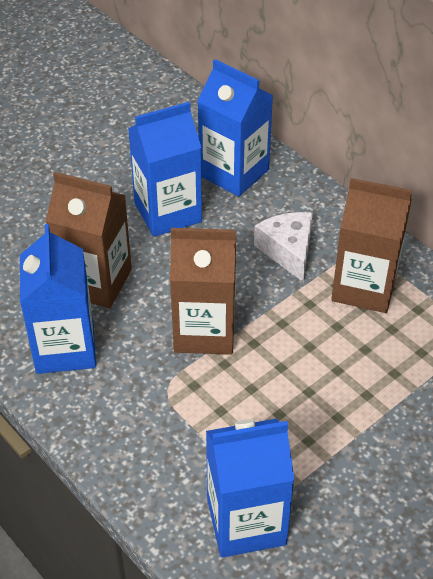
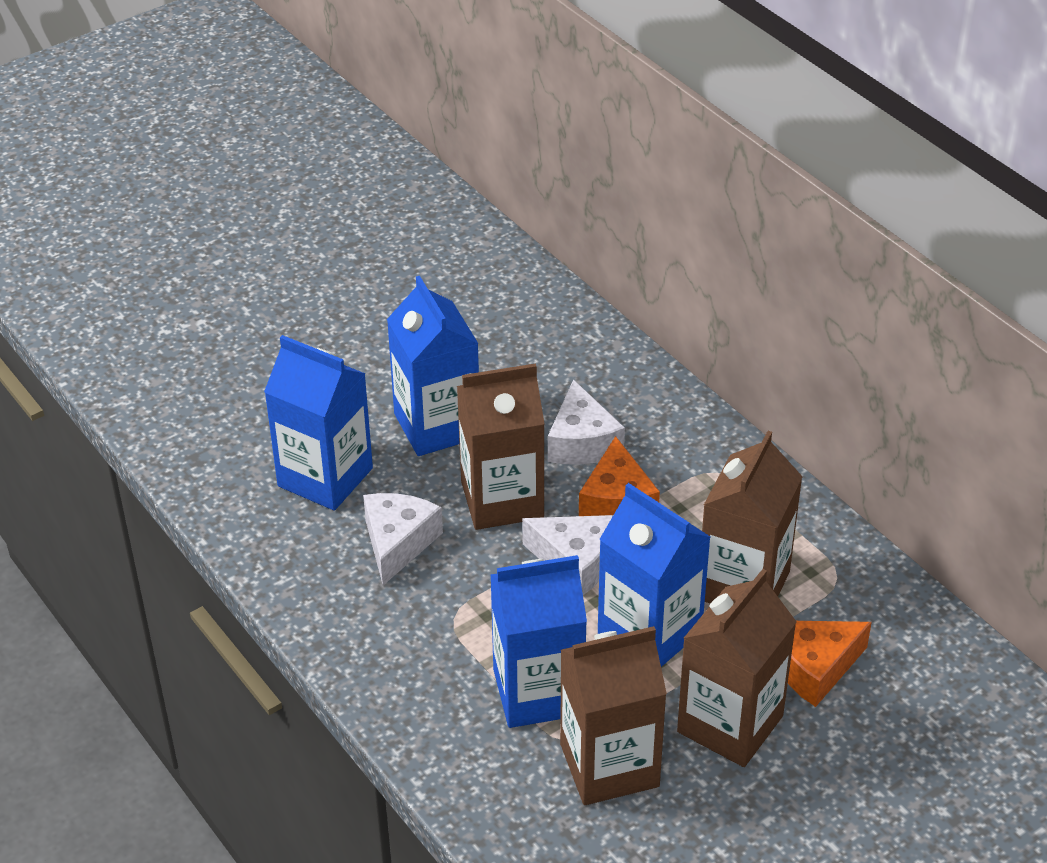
brown carton: [46,172,132,308] [170,228,236,355] [331,178,412,313] = 3 -> [457,363,545,530] [560,626,667,805] [677,569,797,767] [702,431,803,604] = 4
orange cheese: none = 0 -> [579,436,660,516] [788,621,872,707] = 2
white cheese: [254,212,313,282] = 1 -> [363,493,443,585] [522,515,613,595] [548,379,625,465] = 3

